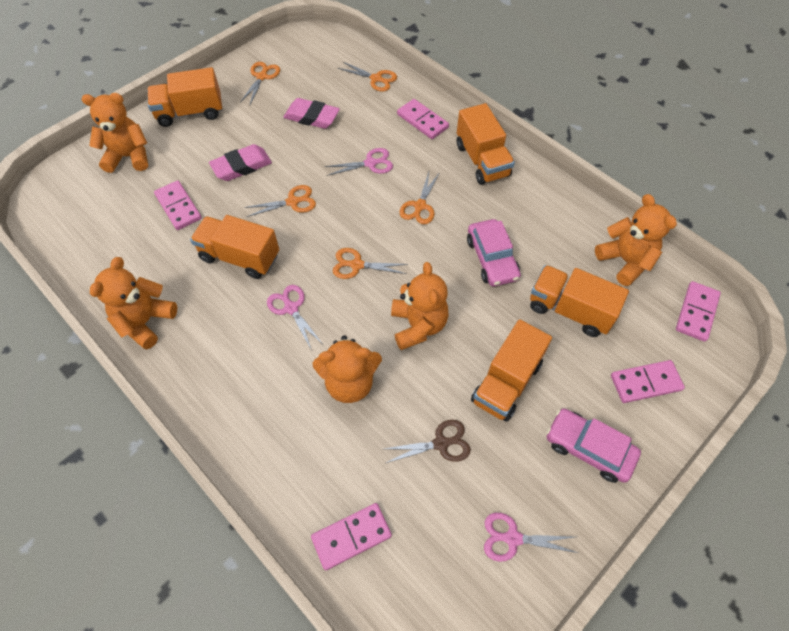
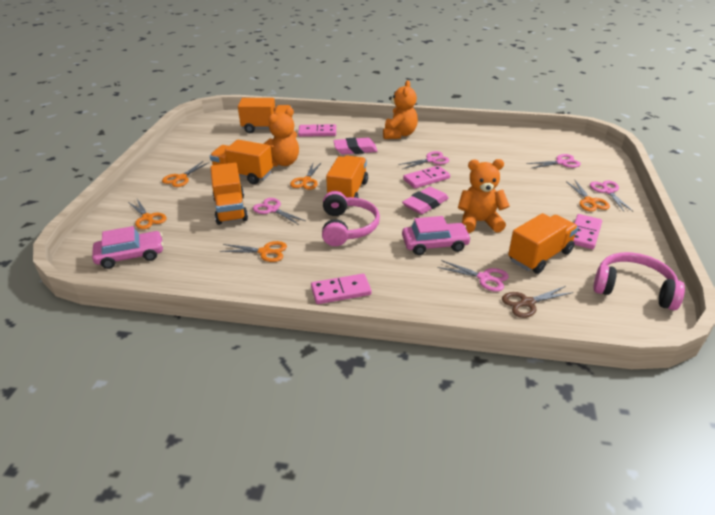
orange teddy bear: [82,93,148,173] [90,257,177,350] [313,335,382,403] [391,262,449,350] [595,194,677,286] = 5 -> [264,108,299,167] [383,80,418,139] [458,159,510,233] = 3
pink domino: [154,180,202,230] [311,503,392,570] [397,99,449,139] [611,360,685,403] [676,281,721,342] = 5 -> [298,124,336,137] [311,274,372,304] [403,166,450,189] [574,214,602,249] = 4
pink headphones: none = 0 -> [322,191,380,246] [593,252,685,310] = 2
pink scissors: [267,285,322,351] [325,148,393,176] [484,513,578,562] = 3 -> [253,198,306,225] [398,151,450,169] [437,260,509,292] [527,154,581,169] [590,180,633,211] = 5

